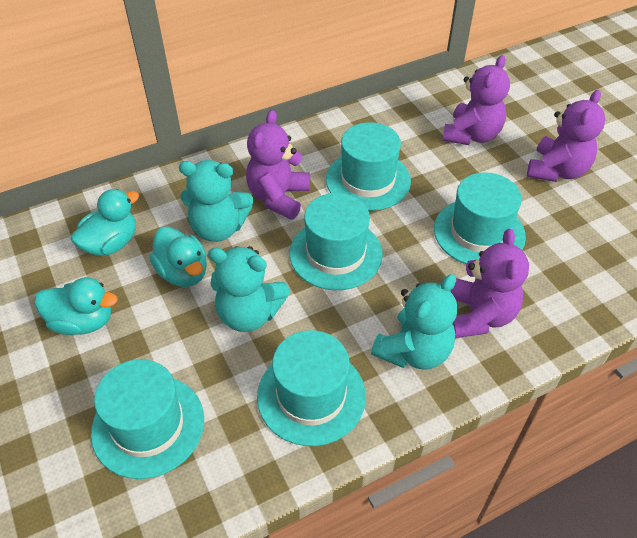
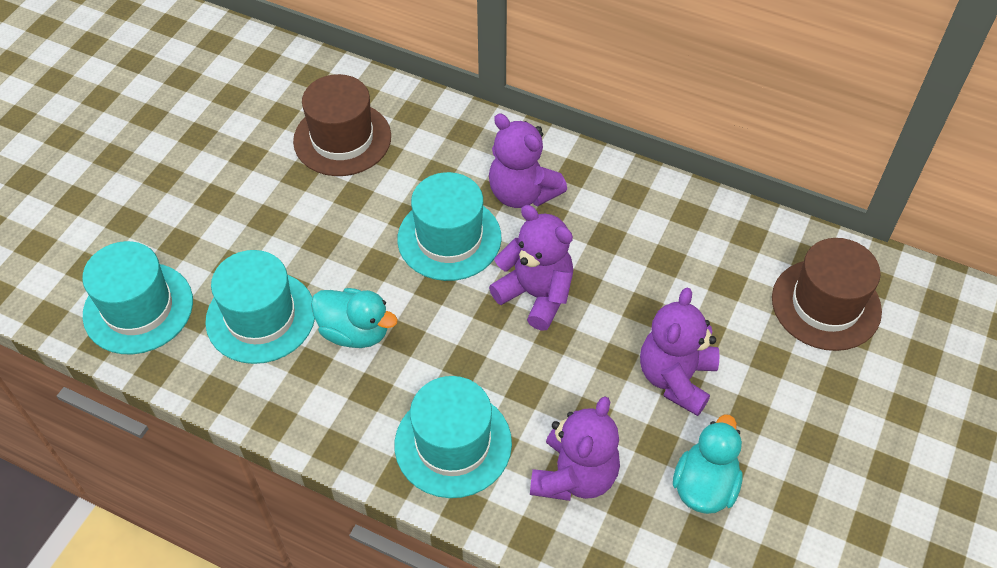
brown hat: none = 0 -> [293,74,391,176] [772,238,882,351] = 2
turquoise duck: [35,277,118,335] [70,189,139,256] [149,226,207,287] = 3 -> [311,288,398,348] [673,414,743,514] = 2
turquoise hat: [91,359,204,479] [257,330,366,446] [290,193,383,290] [326,122,411,211] [434,172,526,264] = 5 -> [82,241,193,354] [205,250,315,364] [395,376,512,498] [397,172,502,281] = 4
turquoise teddy bear: [179,160,253,242] [208,246,290,332] [371,274,457,370] = 3 -> none = 0

